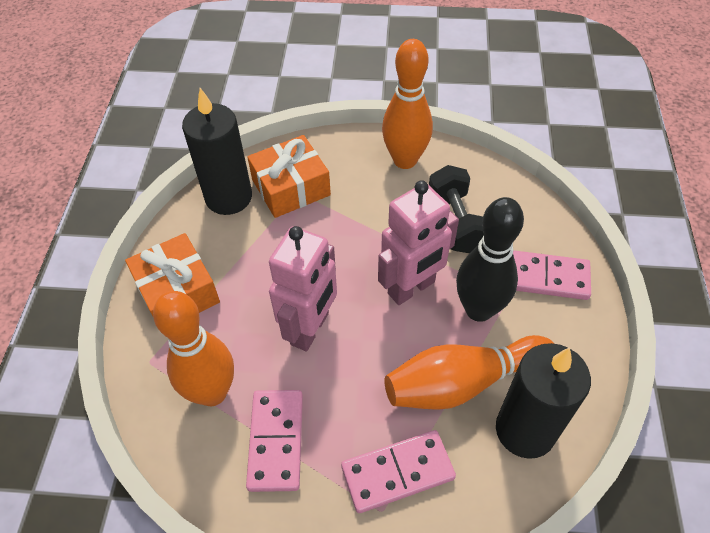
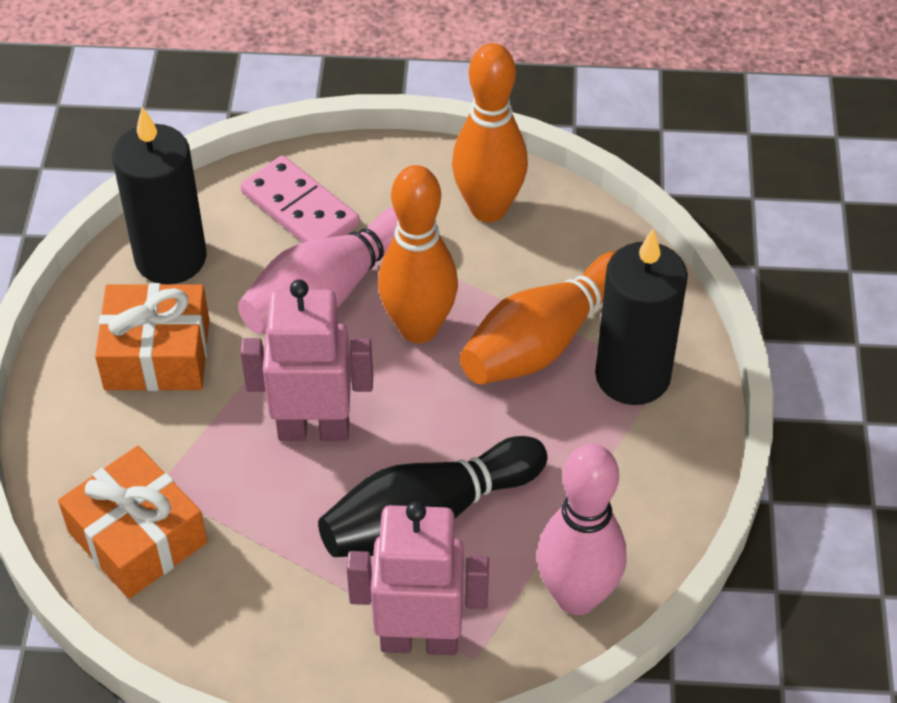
black dumbbell: [429,165,484,253] = 1 -> none = 0
pink bowling pin: none = 0 -> [238,207,398,333] [537,444,626,615] = 2
pink domino: [246,390,303,492] [341,430,456,513] [513,250,591,300] = 3 -> [240,155,360,242] = 1

